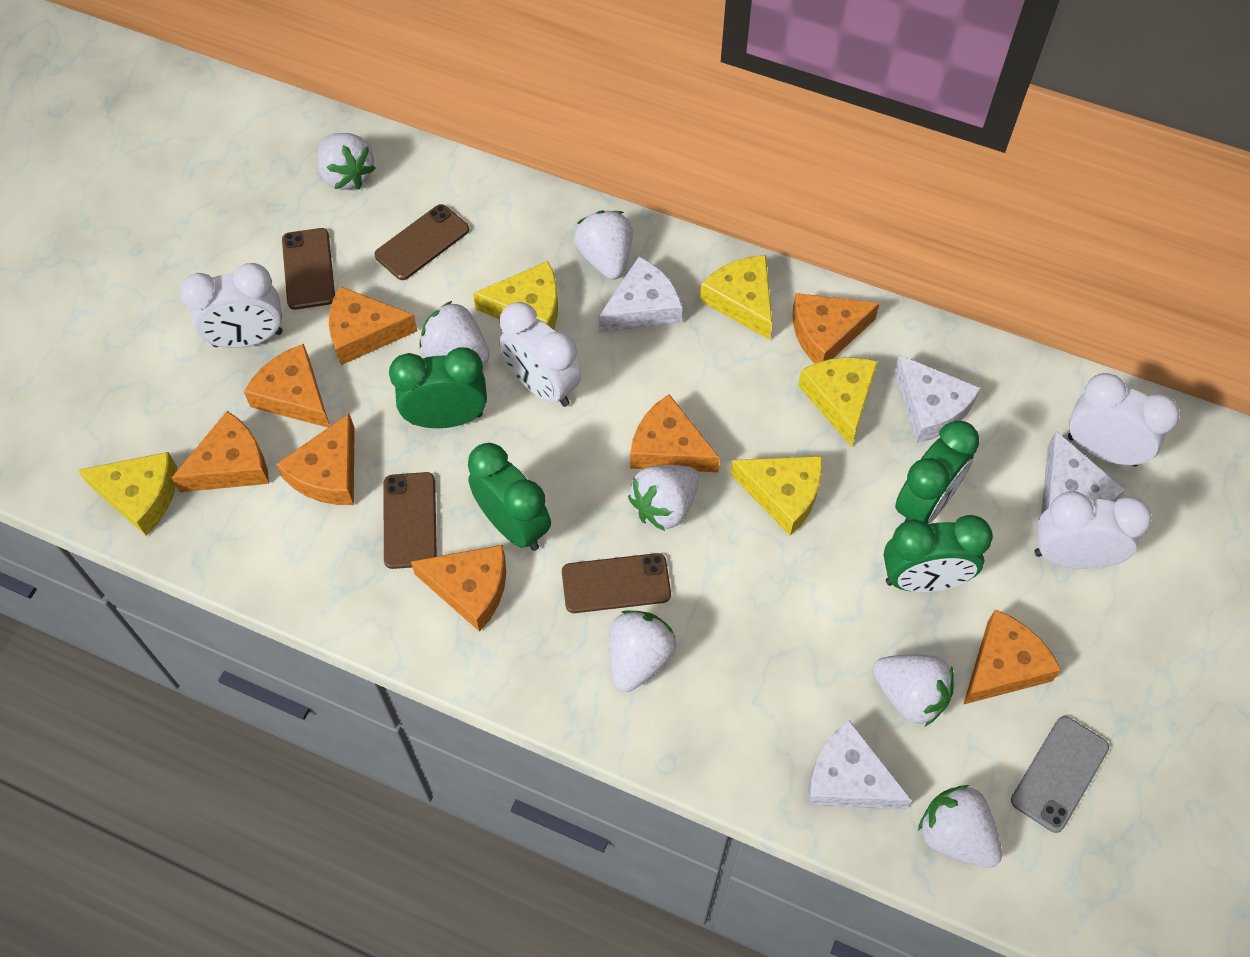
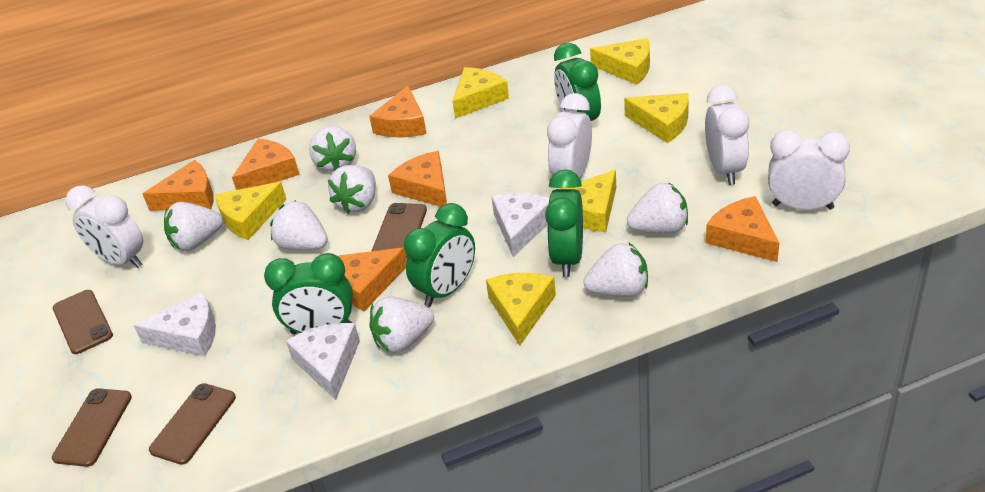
grey phone: [1011,716,1109,833] = 1 -> none = 0
orange cheese: [171,411,269,492] [244,344,330,428] [276,413,355,505] [329,286,418,365] [411,545,506,632] [630,394,720,472] [793,293,880,363] [963,609,1061,705] = 8 -> [142,160,214,211] [232,138,299,190] [338,248,407,311] [369,85,427,137] [388,151,447,207] [706,196,779,262] = 6
white cheese: [599,257,682,333] [807,720,912,810] [894,355,980,443] [1041,431,1125,515] = 4 -> [133,291,216,357] [286,323,360,400] [491,193,549,257] = 3
yellow cheese: [78,452,177,536] [473,261,558,330] [700,255,772,340] [730,456,822,536] [798,357,878,447] = 5 -> [215,182,286,240] [452,67,509,119] [486,272,556,346] [562,169,616,232] [590,38,650,85] [624,93,689,143] = 6

